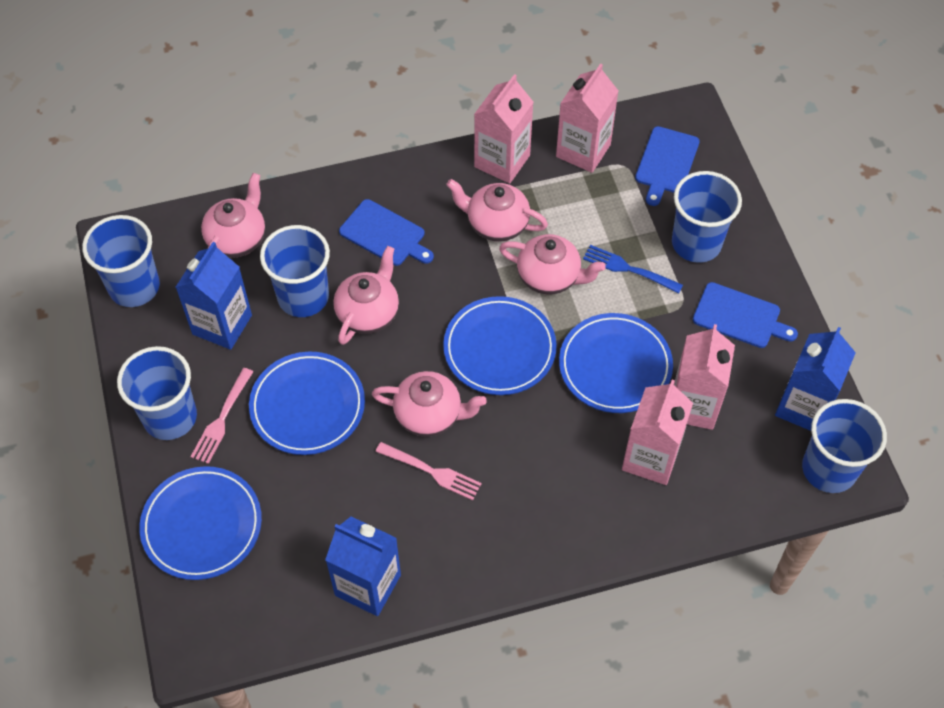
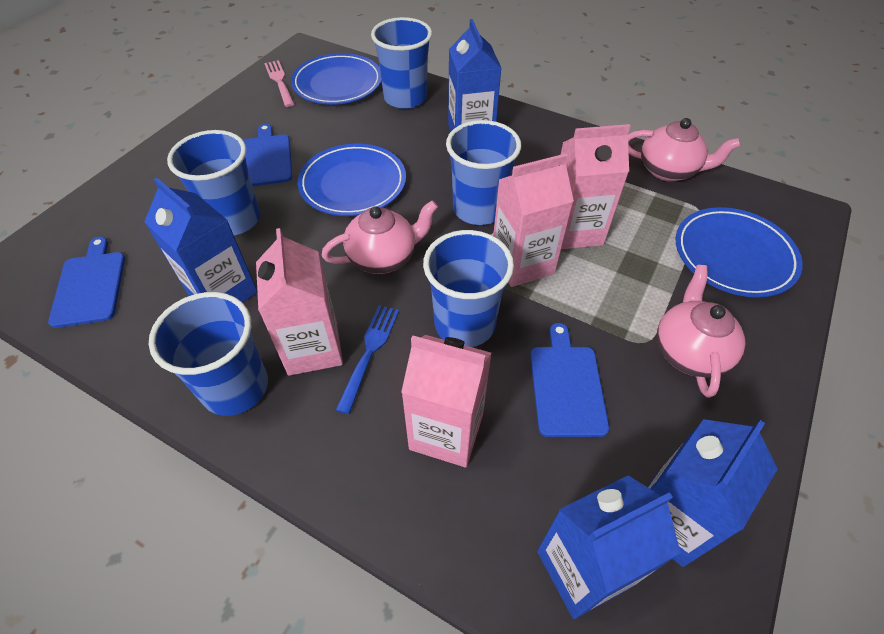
blue carton: [175,242,252,350] [325,516,401,616] [775,327,856,431] = 3 -> [145,178,257,303] [448,19,501,131] [537,475,681,619] [648,419,778,567] = 4
blue plate: [140,466,262,580] [249,352,365,455] [443,296,557,395] [559,313,673,413] = 4 -> [291,53,381,105] [298,144,406,216] [676,207,803,298] = 3
pink fork: [190,368,253,464] [376,442,482,500] = 2 -> [264,60,294,107] = 1
pink teapot: [201,173,265,258] [333,246,399,345] [372,371,487,437] [446,179,548,242] [499,234,606,294] = 5 -> [322,200,438,274] [628,118,741,181] [657,265,746,398] = 3

